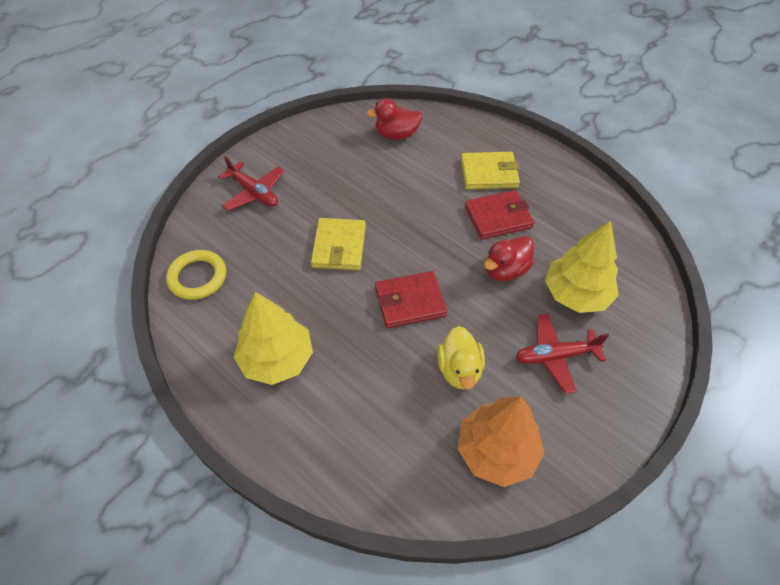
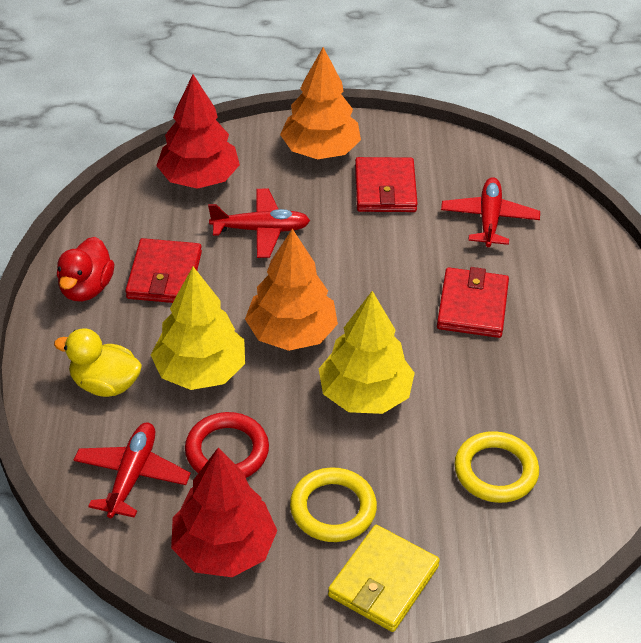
orange tree: [457,396,545,487] = 1 -> [245,229,338,351] [280,47,361,159] = 2
red duck: [366,99,422,140] [484,236,534,281] = 2 -> [57,237,114,302] = 1
red plane: [218,156,284,211] [516,314,609,394] = 2 -> [74,423,191,518] [208,189,310,258] [441,177,540,247] = 3
red ring: none = 0 -> [185,412,269,478] = 1
red tree: none = 0 -> [156,75,240,189] [171,448,277,577] = 2
red wallet: [375,271,447,328] [465,190,534,240] = 2 -> [125,238,202,303] [355,157,418,212] [437,267,509,338] = 3
yellow ring: [166,250,226,300] = 1 -> [290,467,377,542] [454,431,539,503] = 2
yellow wallet: [311,218,366,270] [461,152,520,190] = 2 -> [328,525,440,632] = 1

